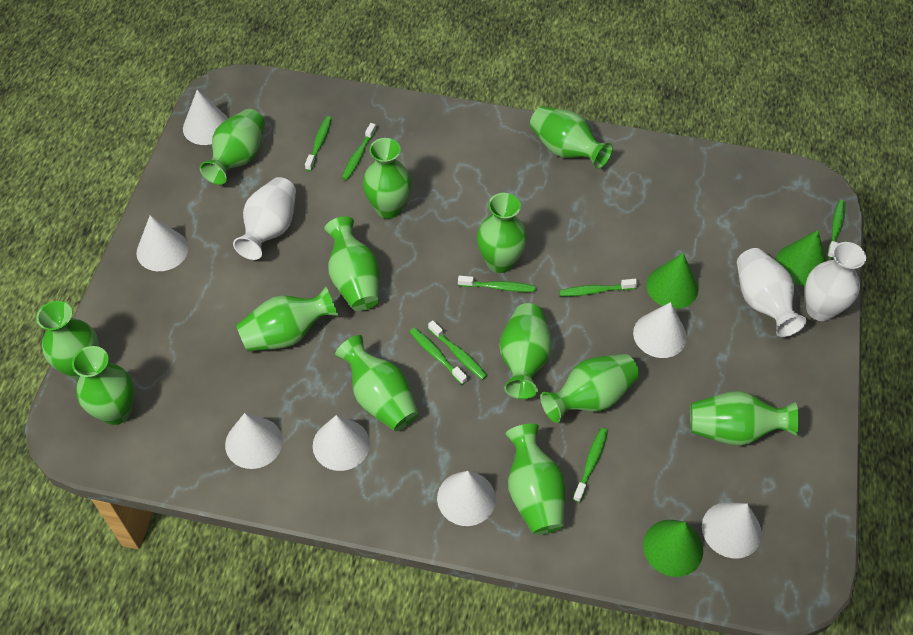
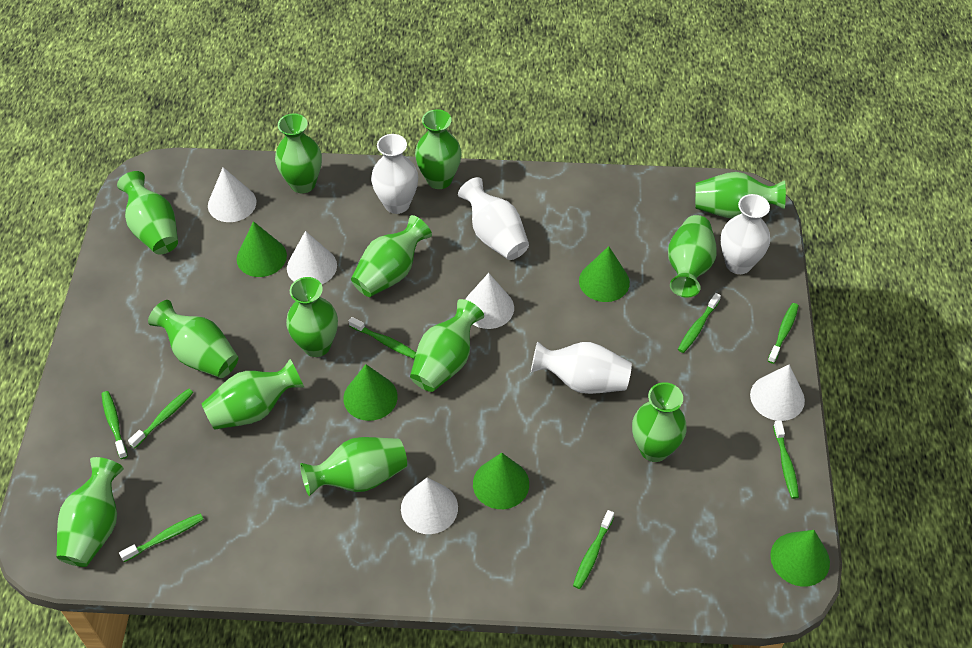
green cone: [643,520,703,577] [646,253,698,309] [776,230,826,286] = 3 -> [237,221,287,277] [343,364,398,421] [473,453,529,509] [579,246,630,302] [770,530,830,587] = 5
white cone: [136,215,188,271] [183,90,229,145] [225,413,283,469] [313,415,370,471] [437,471,496,526] [633,302,687,358] [702,502,762,558] = 7 -> [208,167,256,222] [287,231,337,284] [401,478,458,534] [465,273,514,329] [750,365,805,421] = 5
white vase: [233,177,296,260] [737,248,806,337] [805,242,866,321] = 3 -> [371,134,418,214] [458,177,529,260] [531,341,632,394] [721,194,770,274] = 4

